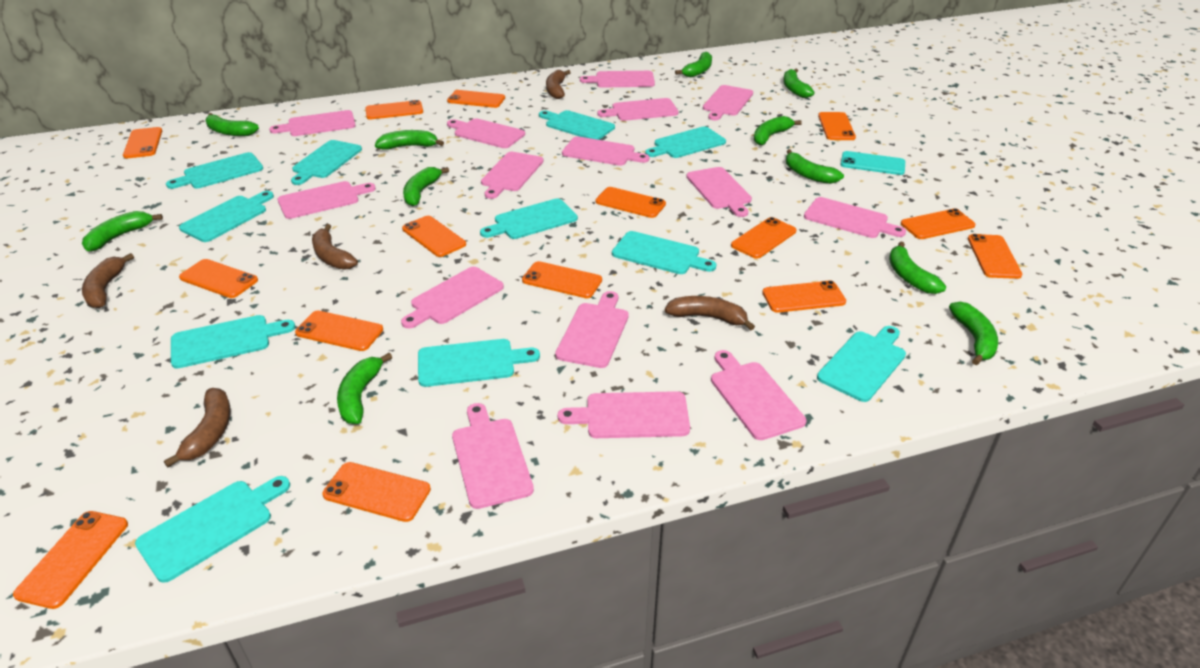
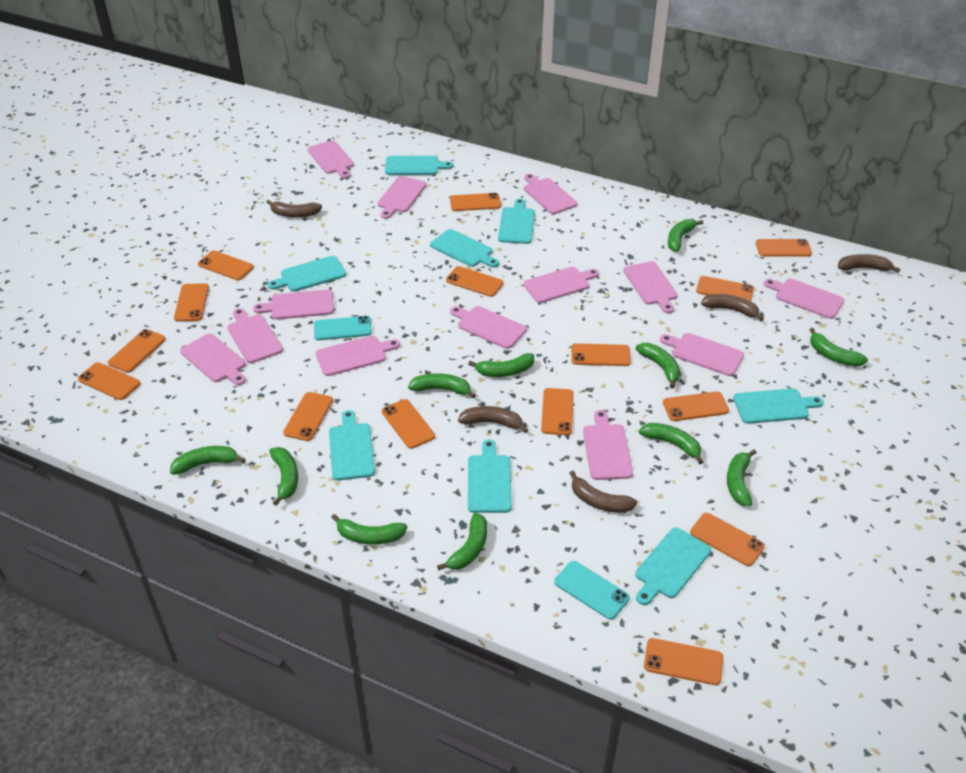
pink cutting board: [269,110,356,136] [278,181,376,219] [401,267,504,328] [447,118,525,148] [452,403,534,509] [481,152,543,199] [555,291,629,368] [558,391,690,438] [562,136,649,166] [580,71,655,88] [598,98,679,121] [686,167,752,217] [703,85,753,120] [711,350,806,440] [804,197,906,238] = 15 -> [180,333,246,385] [227,308,283,363] [253,289,334,320] [308,140,354,178] [316,336,400,376] [378,176,426,219] [450,306,527,349] [523,267,599,303] [524,174,577,214] [583,410,633,480] [623,261,678,313] [660,333,744,376] [764,279,844,319] = 13
turquoise cutting board: [135,476,290,583] [166,152,263,189] [171,315,295,368] [179,191,274,242] [291,140,362,185] [418,339,540,387] [480,199,578,239] [539,110,615,140] [612,231,716,274] [645,127,726,158] [817,326,906,402] = 11 -> [268,256,346,292] [329,410,375,481] [385,156,454,175] [430,229,499,267] [468,439,512,513] [498,198,535,244] [635,527,711,605] [733,388,824,424] = 8
turquoise phone: [840,151,905,175] = 1 -> [314,316,372,340] [554,561,630,620] = 2

